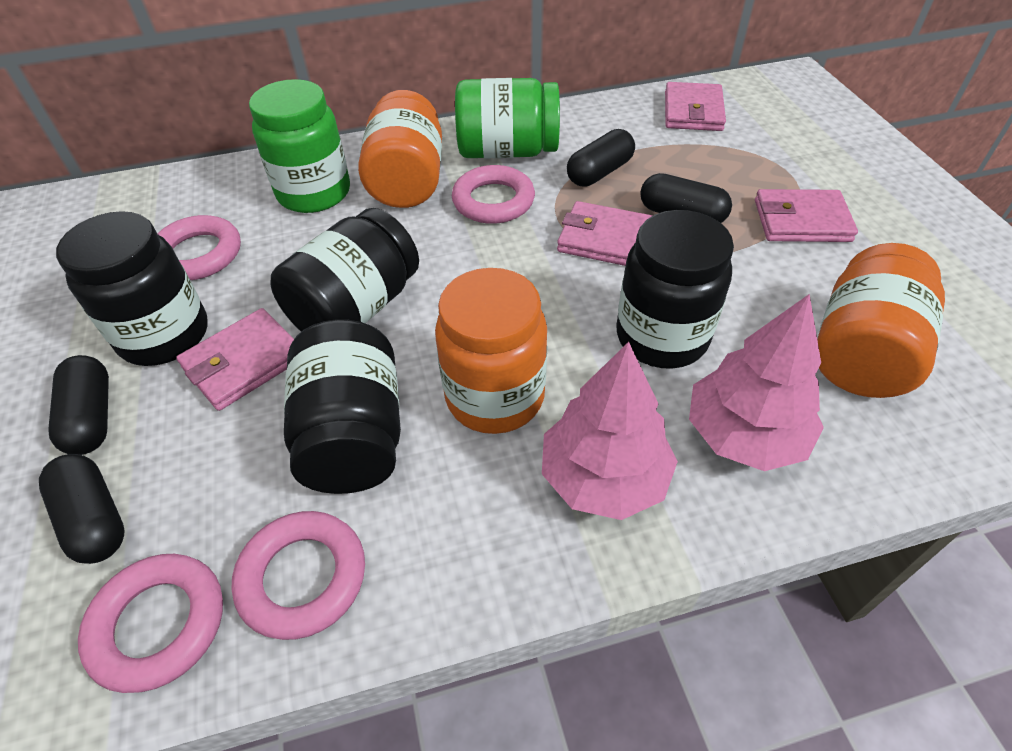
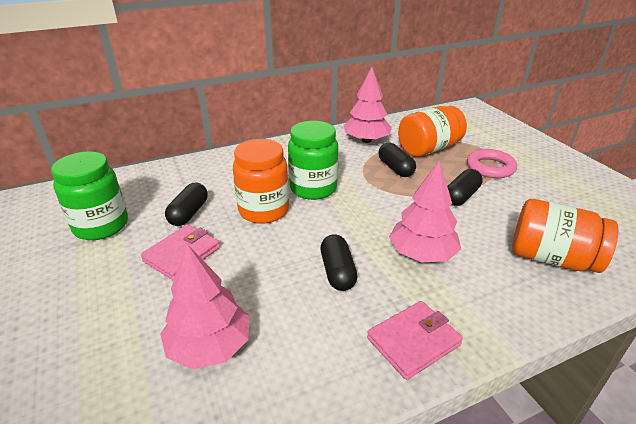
black jar: [56,211,208,366] [270,208,419,332] [284,319,401,494] [616,210,734,369] = 4 -> none = 0
pink ring: [78,554,223,693] [157,215,241,280] [231,511,365,640] [452,165,535,224] = 4 -> [467,149,517,178] = 1
pink tree: [542,342,678,520] [689,294,824,471] = 2 -> [160,244,249,370] [344,67,392,143] [389,161,461,262] = 3
pink wallet: [176,308,294,411] [557,201,653,266] [665,82,726,131] [755,189,858,242] = 4 -> [141,224,220,281] [367,301,463,380] = 2

